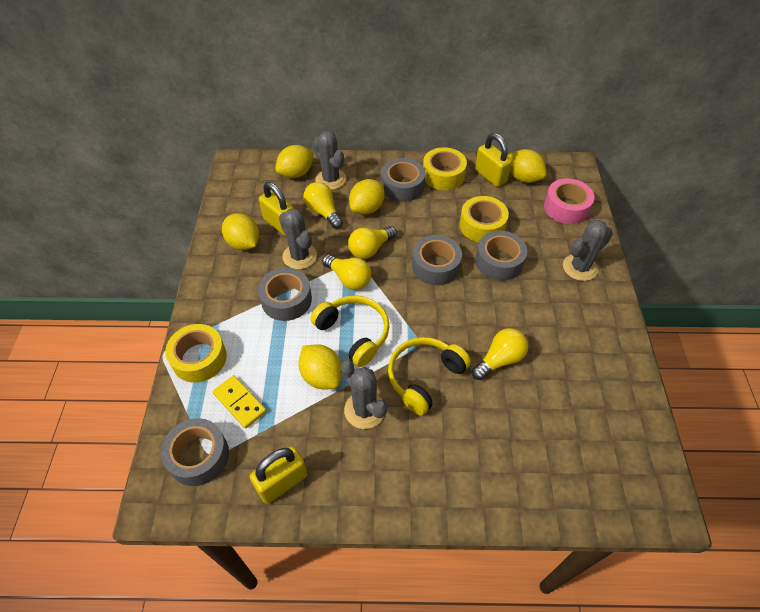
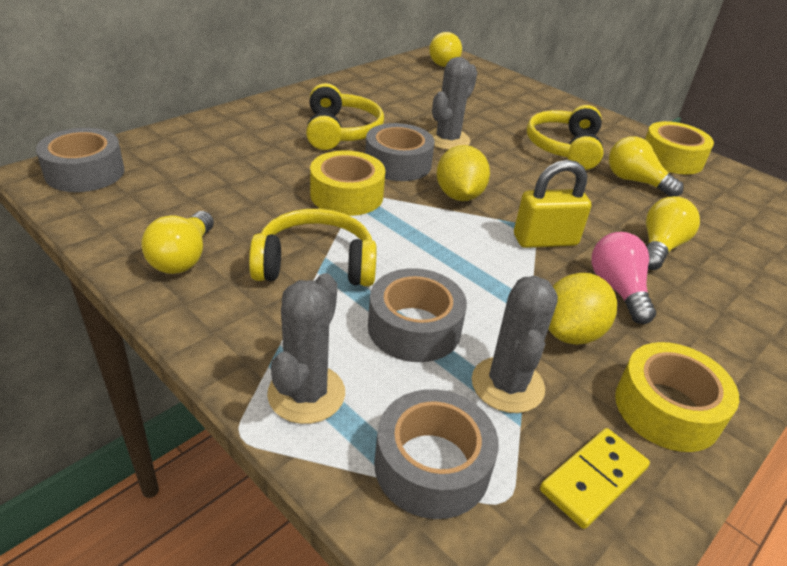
grey cactus: [279,208,317,269] [313,131,346,190] [340,360,387,429] [563,220,613,281] = 4 -> [267,273,345,424] [429,57,477,150] [472,276,558,413] = 3
grey tape: [161,418,229,486] [258,267,312,321] [381,158,426,202] [412,235,462,285] [475,231,527,281] = 5 -> [36,128,125,192] [365,123,435,181] [368,268,467,362] [374,389,499,519] = 4
pink light bulb: none = 0 -> [591,232,656,324] = 1
pink tape: [544,178,595,224] = 1 -> none = 0
yellow headphones: [310,295,390,367] [388,337,471,416] = 2 -> [249,209,377,286] [306,83,384,150] [527,105,603,170] = 3
yellow lemon: [222,213,259,250] [275,145,314,178] [298,344,342,390] [349,179,385,215] [508,149,547,183] = 5 -> [437,145,490,201] [548,273,617,345] = 2
yellow padlock: [250,446,308,504] [259,182,293,236] [475,133,512,187] = 3 -> [514,160,591,248] = 1

